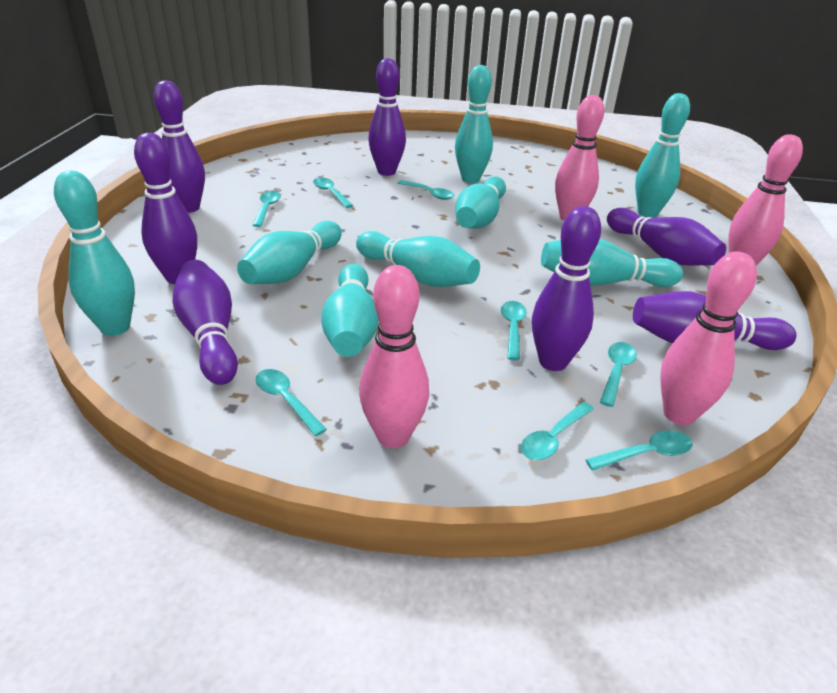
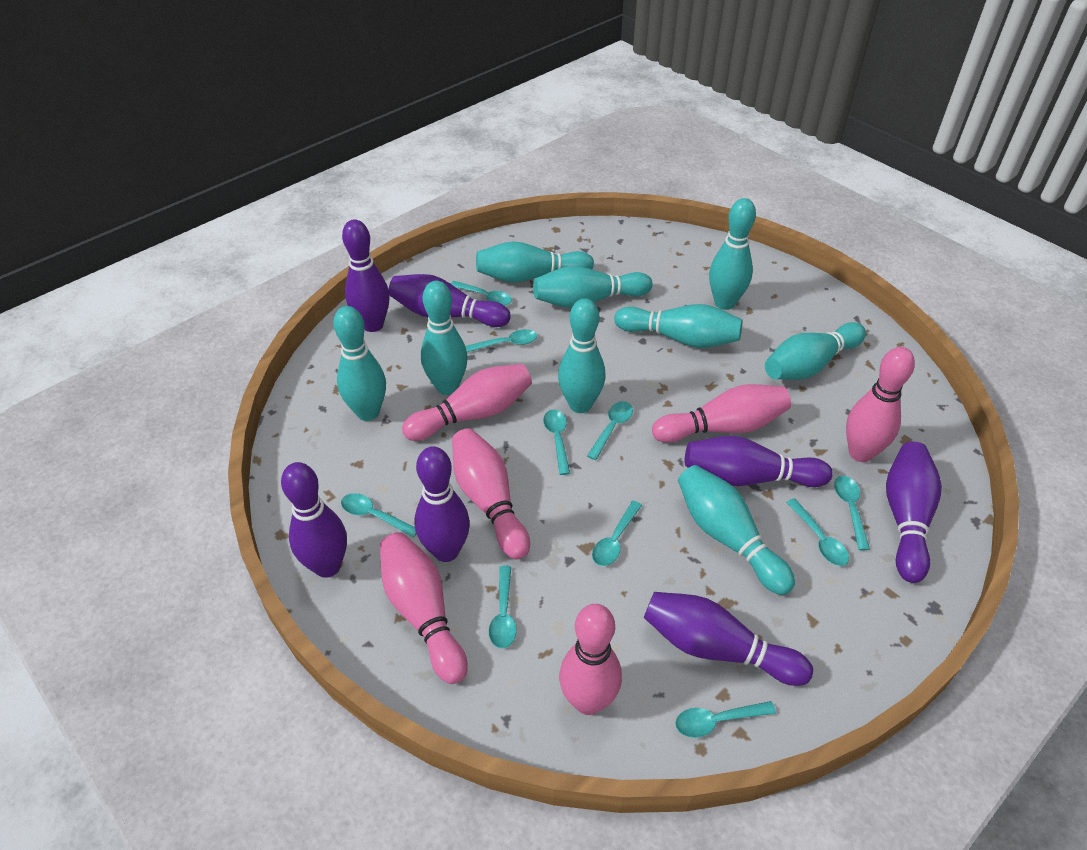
pink bowling pin: [359,265,429,448] [555,95,604,221] [660,251,757,425] [729,134,803,265] = 4 -> [380,532,468,684] [402,364,532,441] [452,428,530,559] [559,604,622,715] [652,384,791,443] [846,347,915,462] = 6
turquoise bowling pin: [54,171,135,336] [237,221,342,284] [321,264,379,357] [356,231,480,287] [455,65,493,183] [455,176,506,229] [541,239,683,287] [635,93,690,218] = 8 -> [333,306,386,421] [421,281,468,395] [476,241,594,283] [533,266,652,308] [558,298,606,413] [614,304,742,348] [678,465,795,595] [709,198,756,310] [765,322,866,380] = 9
turquoise spoon: [252,191,281,227] [256,369,327,436] [313,177,353,208] [397,180,454,200] [501,301,527,360] [521,402,594,460] [585,430,693,471] [600,342,637,407] = 8 -> [341,493,416,538] [451,281,512,306] [465,329,537,352] [489,566,517,648] [543,410,570,475] [587,401,633,460] [592,501,642,566] [675,701,776,738] [786,498,849,566] [834,476,870,550] = 10

